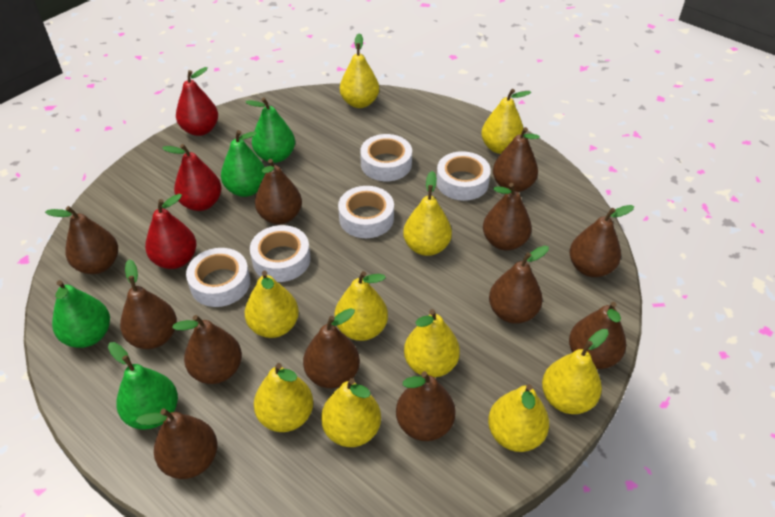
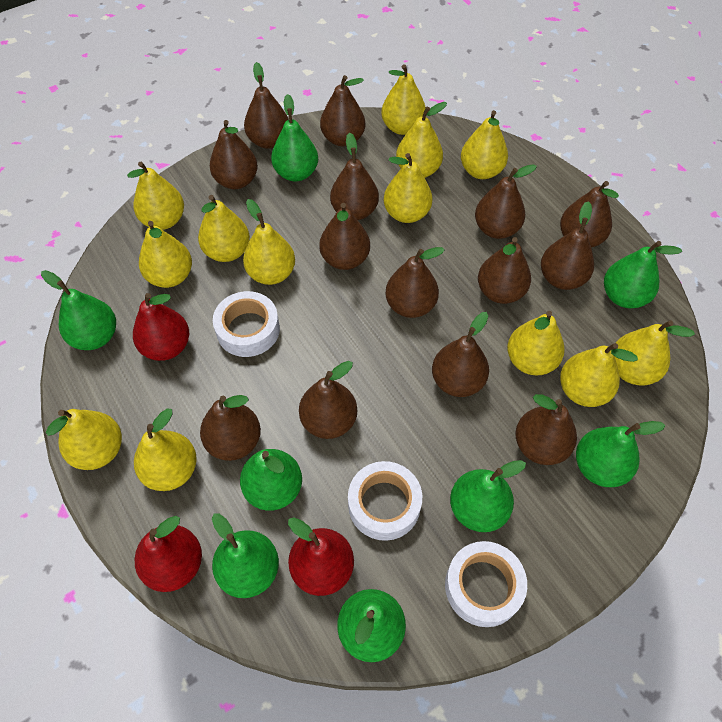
brown pear: [45,206,118,274] [120,259,177,349] [136,409,217,479] [172,315,242,384] [255,159,302,224] [303,308,360,388] [396,371,456,441] [483,183,532,251] [489,246,549,324] [493,127,540,192] [569,205,634,277] [569,302,626,369] = 12 -> [200,395,261,461] [210,120,258,189] [244,62,289,148] [299,361,357,439] [319,203,370,270] [320,75,365,146] [330,133,379,220] [385,247,445,318] [432,312,489,397] [475,164,537,239] [478,237,531,304] [515,394,577,465] [541,201,594,290] [560,181,619,248] = 14
green pear: [52,280,110,348] [108,342,178,430] [221,130,265,197] [245,98,295,163] = 4 -> [41,270,116,350] [212,513,279,598] [240,449,302,511] [271,94,318,181] [337,589,406,662] [450,460,526,532] [576,421,665,487] [604,241,682,308] = 8
white tape: [186,248,250,307] [250,225,311,282] [338,186,394,238] [360,134,412,181] [436,151,491,201] = 5 -> [213,291,280,357] [348,461,422,541] [445,541,527,627] = 3
yellow pear: [245,271,299,338] [254,363,313,432] [321,378,381,447] [334,271,388,341] [340,33,379,108] [403,171,452,256] [404,309,460,378] [481,89,531,154] [488,384,549,452] [542,329,609,414] = 10 -> [46,409,122,470] [127,162,184,230] [134,408,197,491] [139,221,192,288] [198,195,250,262] [243,199,295,285] [381,64,426,135] [384,153,433,223] [396,102,447,178] [461,110,508,179] [507,311,565,375] [560,343,638,407] [614,320,695,385] = 13

